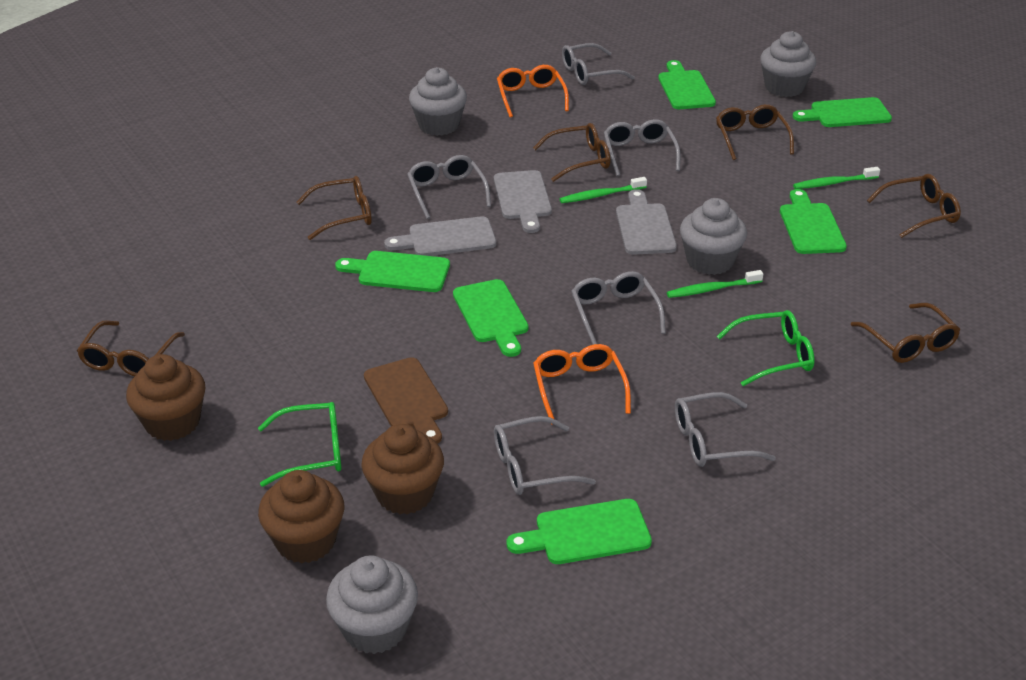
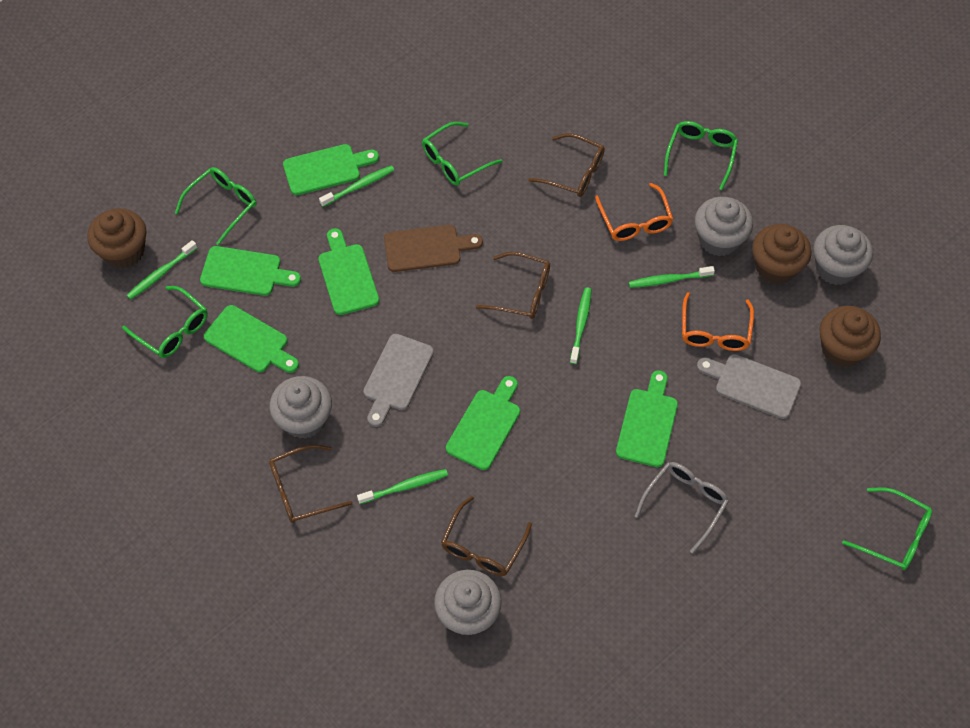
brown glasses: [77,320,185,376] [296,176,372,240] [533,123,610,182] [716,104,794,160] [850,303,960,363] [867,174,961,238] = 6 -> [269,444,353,523] [441,496,532,576] [476,252,550,319] [528,133,605,197] = 4
green glasses: [258,402,341,487] [717,310,815,386] = 2 -> [122,286,208,358] [175,167,257,245] [422,122,502,186] [664,121,738,190] [842,487,932,570] = 5
green toothbrush: [560,177,647,203] [667,270,763,298] [793,167,880,189] = 3 -> [127,240,197,300] [319,165,394,207] [357,469,448,504] [570,287,591,364] [629,266,715,288] = 5
grey cutting board: [384,216,496,256] [494,170,552,233] [616,189,677,255] = 3 -> [364,334,434,427] [697,354,801,419] = 2
grey glasses: [407,155,491,219] [494,416,596,495] [562,43,635,85] [571,271,666,345] [604,119,680,176] [675,392,776,467] = 6 -> [635,462,729,554] = 1

